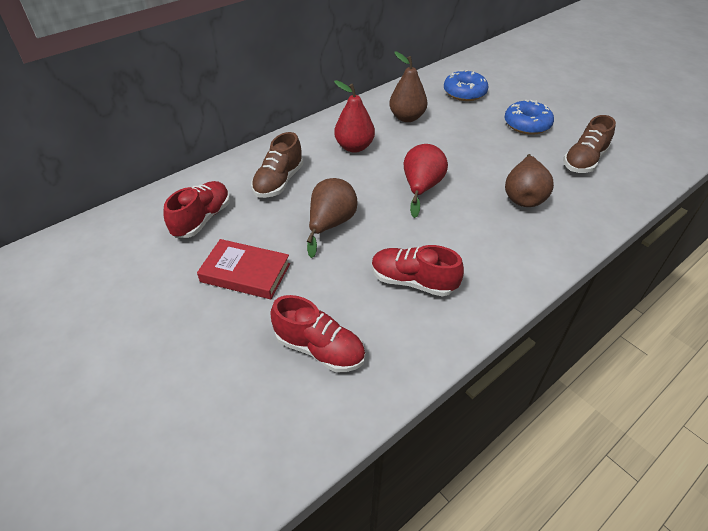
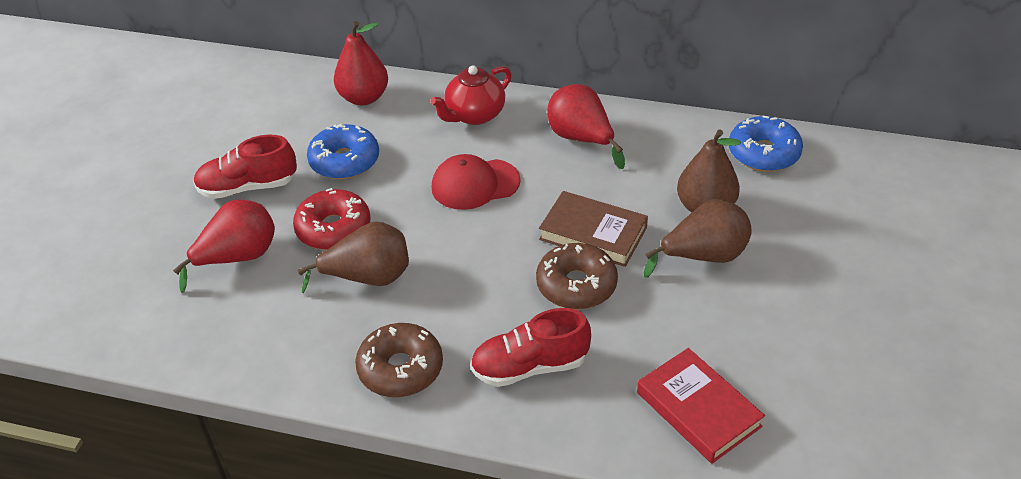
brown book: none = 0 -> [539,191,648,267] = 1
brown donut: none = 0 -> [355,323,443,397] [536,243,618,309] = 2
brown shoe: [251,132,303,198] [563,115,616,173] = 2 -> none = 0
red cap: none = 0 -> [432,154,521,210] = 1
red donut: none = 0 -> [293,188,370,250] = 1
red pear: [334,80,375,153] [404,144,448,218] = 2 -> [173,200,275,293] [334,21,388,105] [547,84,625,169] = 3
red shoe: [164,181,230,238] [270,295,365,372] [372,245,464,297] = 3 -> [193,135,297,199] [470,308,591,387] = 2
red teapot: none = 0 -> [430,65,511,125] = 1

